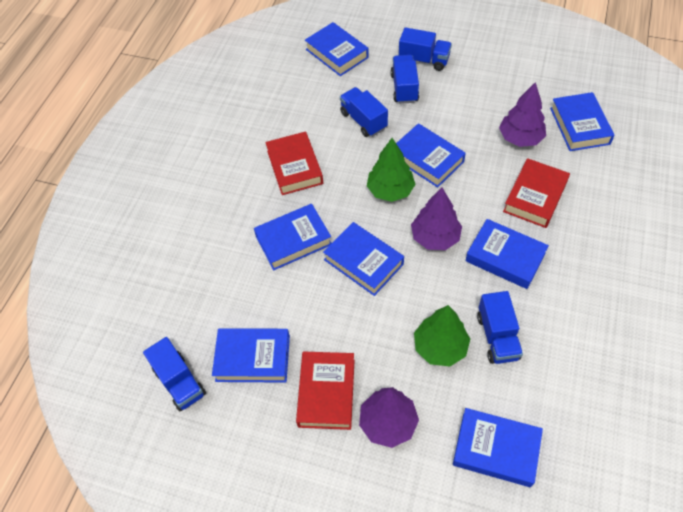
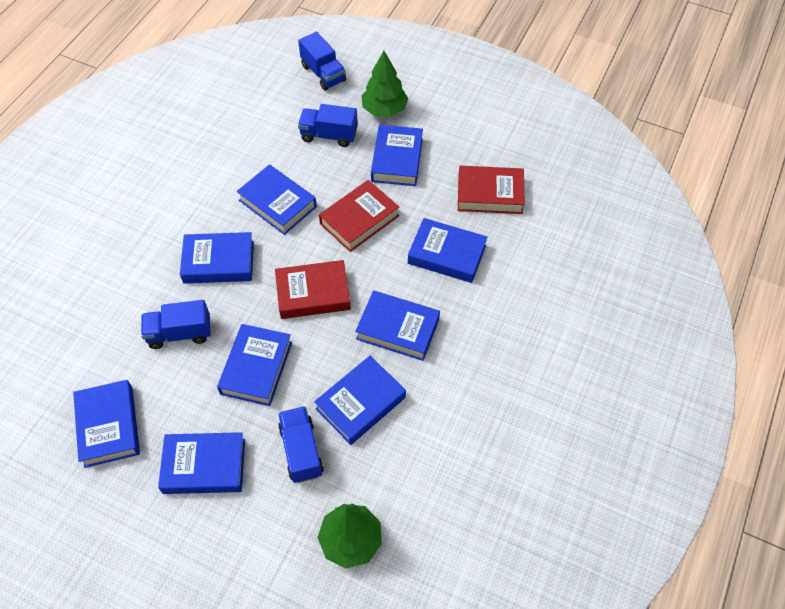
blue book: [212,328,290,383] [254,204,331,270] [305,22,369,76] [323,222,404,296] [396,123,466,188] [453,408,543,487] [465,219,549,289] [550,92,615,151] = 8 -> [73,380,140,468] [158,432,245,494] [180,232,254,283] [217,324,292,406] [237,164,317,235] [314,356,406,445] [355,291,440,361] [371,125,423,186] [408,218,487,283] = 9
blue truck: [143,337,206,411] [340,87,388,137] [391,55,419,104] [399,27,452,71] [477,291,523,364] = 5 -> [141,300,211,349] [278,406,324,483] [298,32,346,91] [298,104,358,147] = 4
purple tree: [359,387,419,448] [411,187,462,250] [499,82,546,147] = 3 -> none = 0

